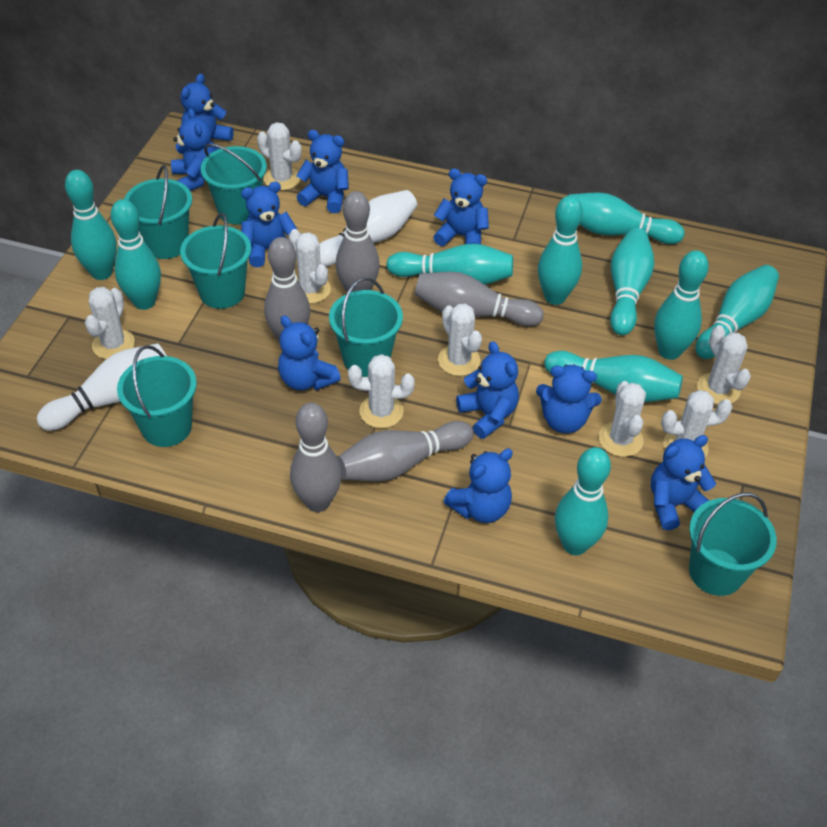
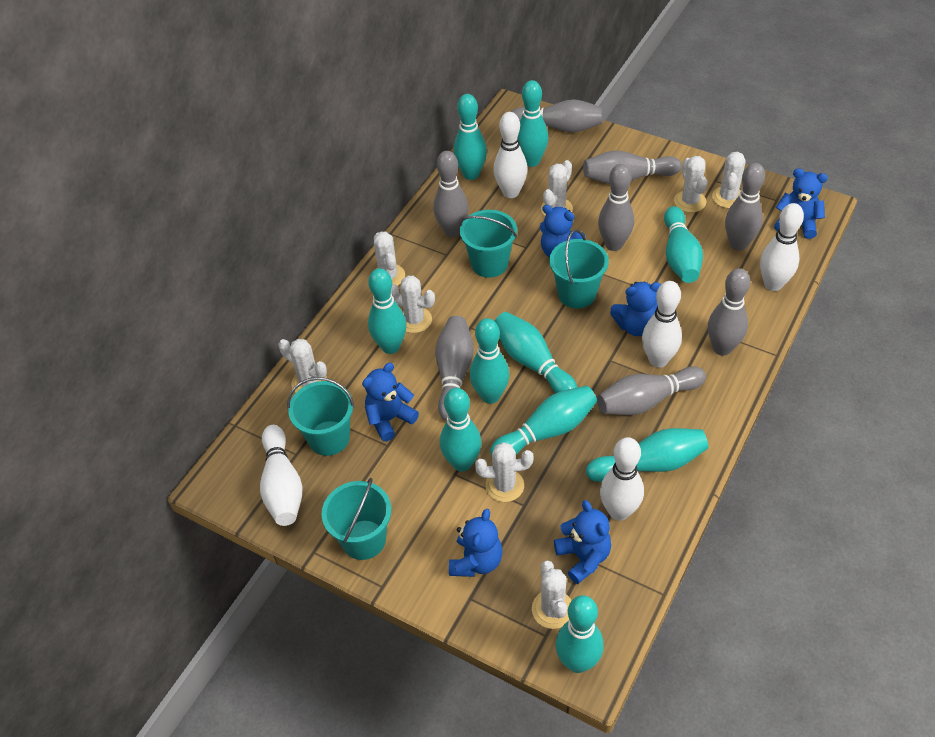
blue teddy bear: [171,108,216,191] [181,74,234,150] [241,182,297,267] [278,315,341,390] [296,130,349,213] [433,168,489,246] [443,449,513,523] [456,341,519,439] [536,365,602,433] [651,435,716,530] = 10 -> [362,363,419,441] [449,509,503,577] [540,205,586,258] [554,500,611,584] [610,282,661,336] [774,168,828,239] = 6
grey bowling pin: [264,237,310,342] [290,403,342,512] [336,191,380,292] [337,421,474,482] [414,272,544,326] = 5 -> [433,151,468,237] [435,316,474,421] [511,99,604,132] [583,151,682,184] [597,366,706,415] [598,164,634,251] [708,268,750,356] [725,163,765,251] = 8
turquoise bucket: [117,345,197,447] [124,165,192,259] [180,213,251,309] [201,143,267,225] [329,277,403,377] [689,492,777,596] = 6 -> [287,377,355,456] [322,478,391,560] [460,210,517,278] [549,229,609,309] = 4
white bowling pin: [37,343,167,431] [319,190,417,266] = 2 -> [260,425,303,526] [494,112,528,198] [600,437,644,521] [642,281,682,368] [760,203,804,291] = 5

